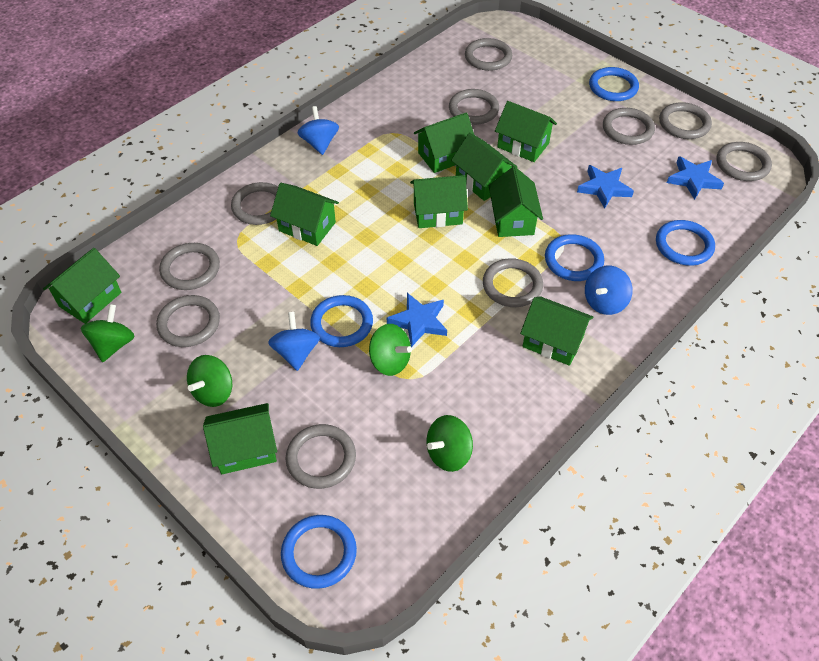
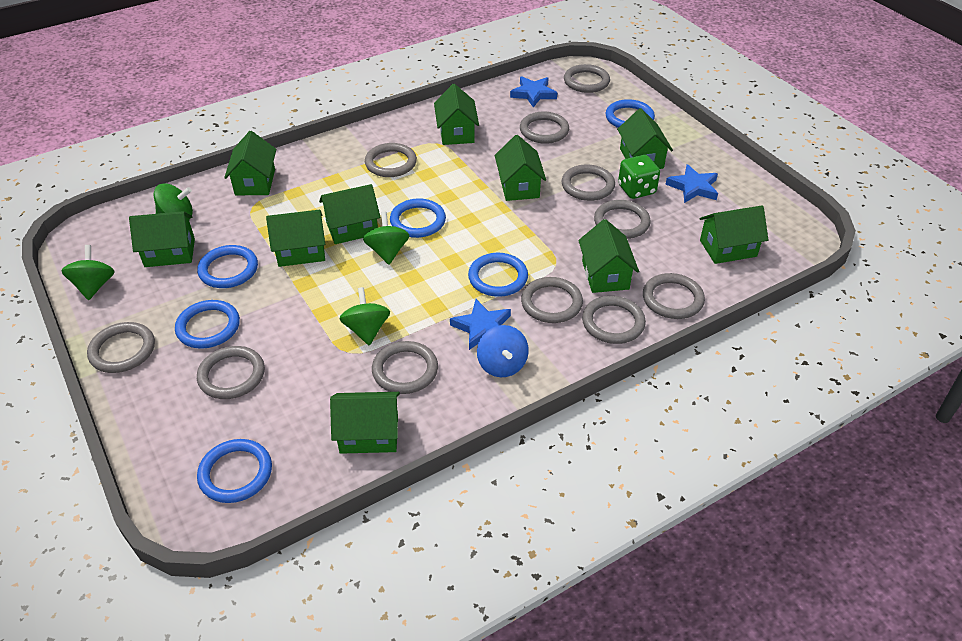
blue ring: [281,515,357,589] [310,295,373,347] [545,234,604,281] [589,67,639,101] [656,220,715,266] = 5 -> [175,300,240,349] [197,245,258,288] [197,439,272,503] [390,198,446,238] [468,253,528,297] [606,99,655,128] = 6
blue spinning top: [268,312,320,371] [297,106,339,155] [585,266,632,315] = 3 -> [477,325,529,377] = 1
green dice: none = 0 -> [618,155,660,199] = 1
green house: [43,248,121,324] [203,403,277,474] [270,183,339,246] [410,175,468,228] [414,112,474,173] [451,133,517,201] [489,167,543,237] [495,101,557,162] [520,296,593,366] = 9 -> [129,211,195,267] [224,131,276,195] [266,210,325,267] [319,184,381,244] [330,392,400,454] [434,84,479,145] [494,135,546,201] [578,219,639,293] [617,108,673,169] [700,205,768,264] = 10
grey ring: [156,295,220,347] [159,243,220,290] [231,182,278,225] [286,424,356,489] [449,89,499,125] [465,38,512,71] [483,258,543,307] [603,108,655,145] [659,102,712,139] [717,142,772,181] = 10 -> [87,322,155,373] [197,346,265,399] [365,143,417,177] [372,341,438,394] [520,112,569,144] [521,277,583,323] [562,164,615,201] [564,64,610,93] [582,296,646,344] [594,200,651,239] [643,273,705,319] = 11

